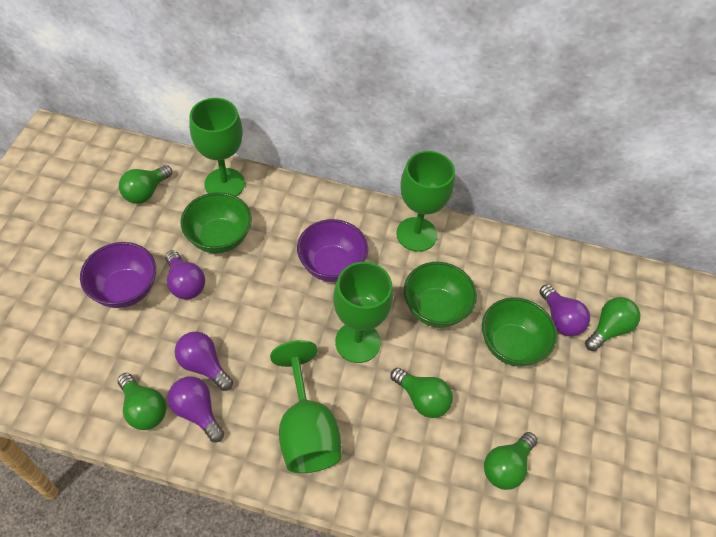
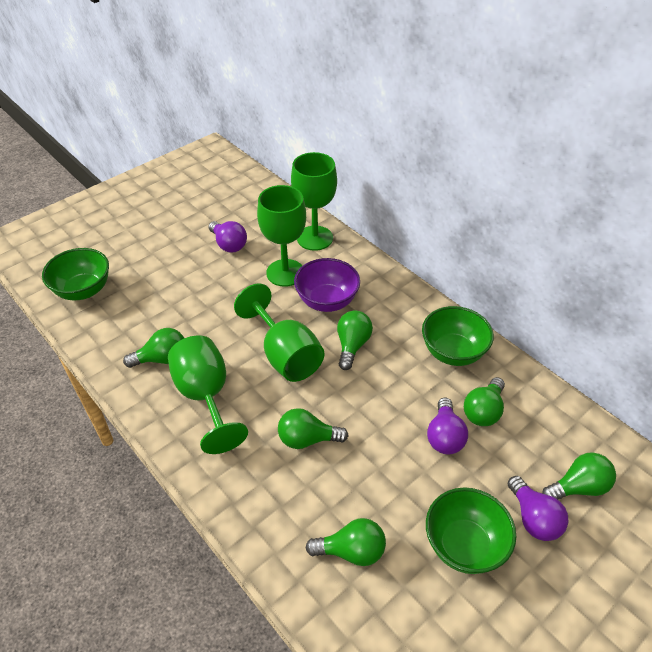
green light bulb: [117,373,166,430] [119,165,172,204] [391,368,453,418] [484,432,537,490] [585,297,640,351] = 5 -> [123,328,184,368] [278,408,348,449] [306,518,386,566] [337,310,373,370] [464,377,505,426] [542,452,616,499] = 6
purple bowl: [80,242,156,308] [297,219,368,282] = 2 -> [294,258,360,312] = 1
purple light bulb: [165,250,205,299] [168,377,224,442] [175,331,233,391] [539,284,590,337] = 4 -> [208,221,247,252] [427,398,468,454] [508,476,568,541] = 3

